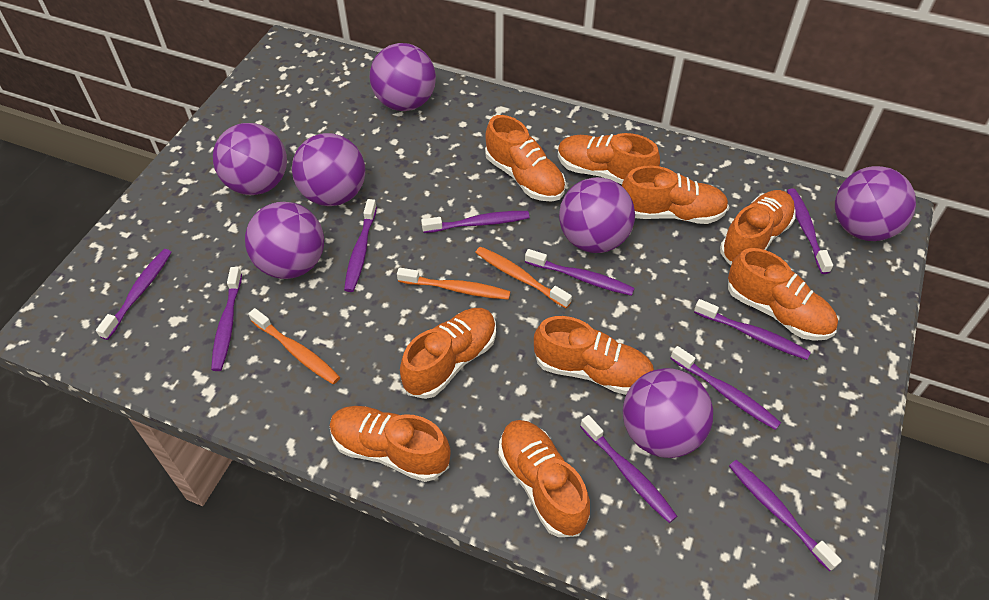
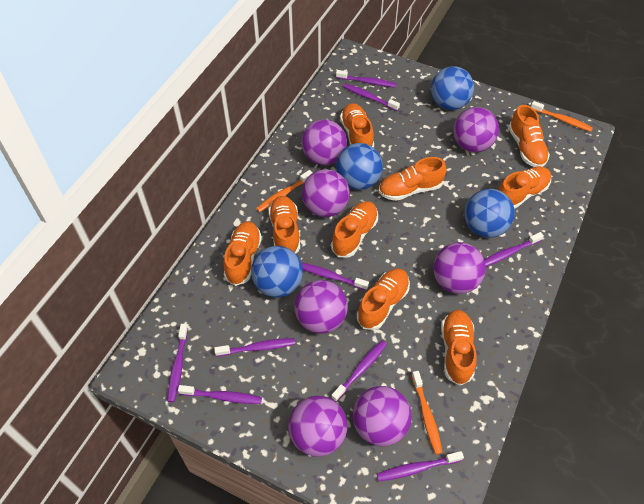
blue ball: none = 0 -> [251,246,303,297] [336,143,383,190] [431,66,474,110] [465,189,515,238] = 4
purple toothbrush: [96,249,172,340] [211,267,242,371] [344,199,377,292] [421,211,530,233] [525,249,635,296] [580,415,677,523] [670,346,781,430] [694,299,811,360] [729,460,842,571] [787,188,833,274] = 10 -> [168,324,188,402] [178,385,262,404] [214,338,295,357] [301,262,369,291] [331,340,387,402] [336,70,396,88] [344,84,400,111] [377,451,464,481] [484,232,544,266] = 9

